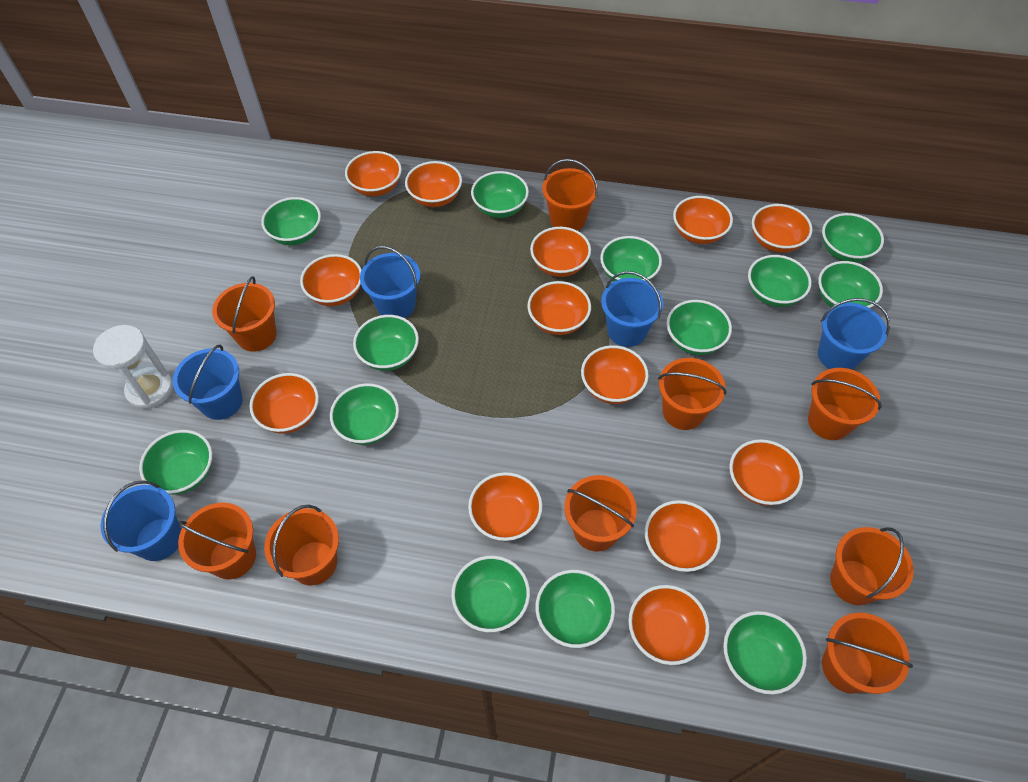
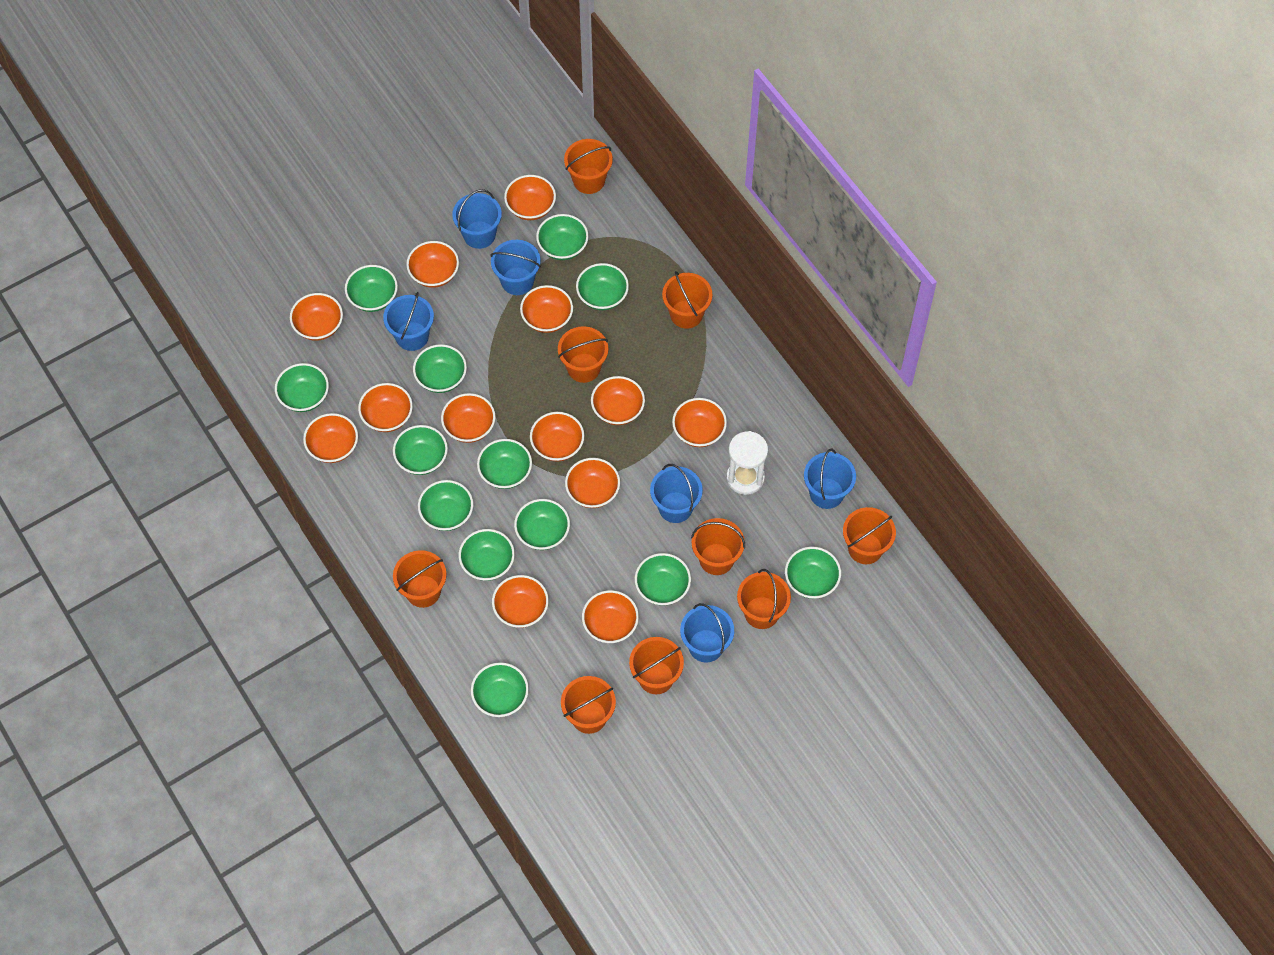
blue bucket: [100,480,181,561] [173,344,243,420] [360,246,420,318] [601,271,663,347] [818,298,890,370] = 5 -> [383,292,434,351] [452,189,502,249] [491,240,541,295] [650,464,703,523] [680,603,734,662] [804,449,856,509] = 6

